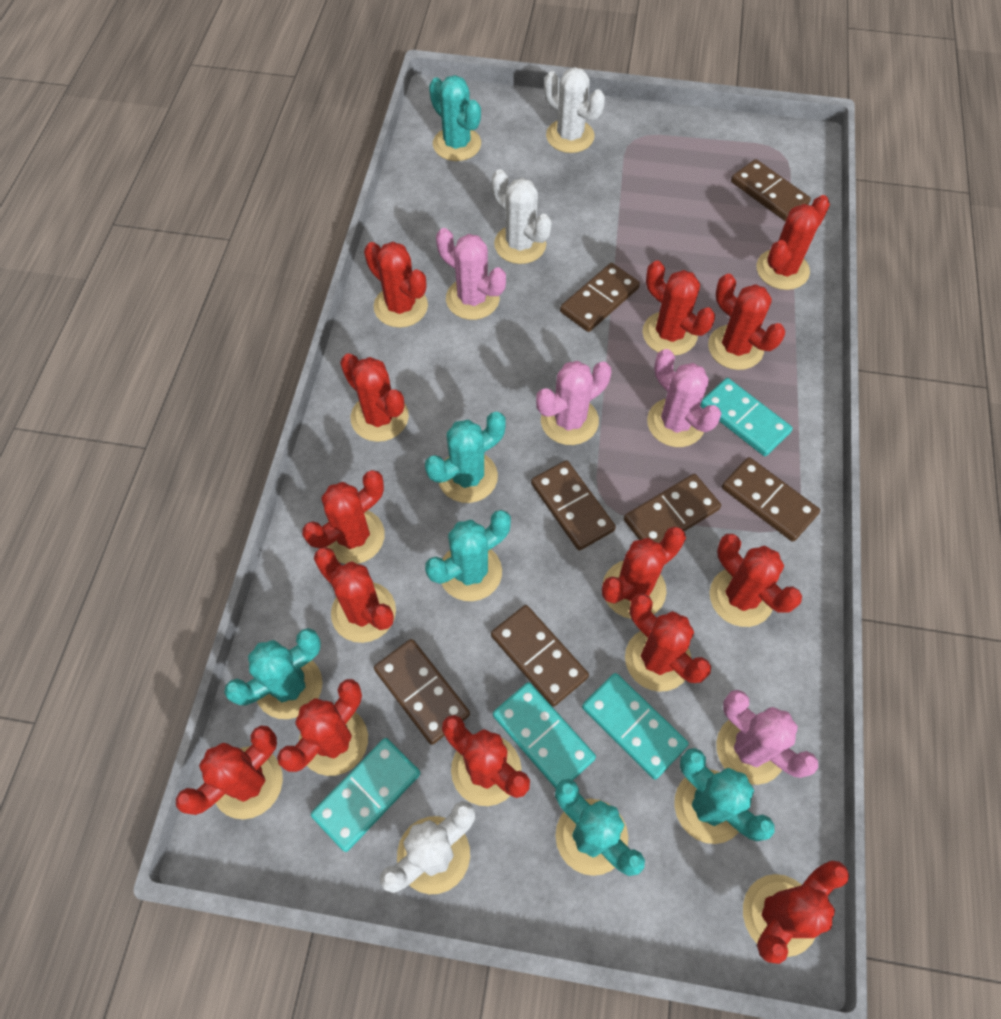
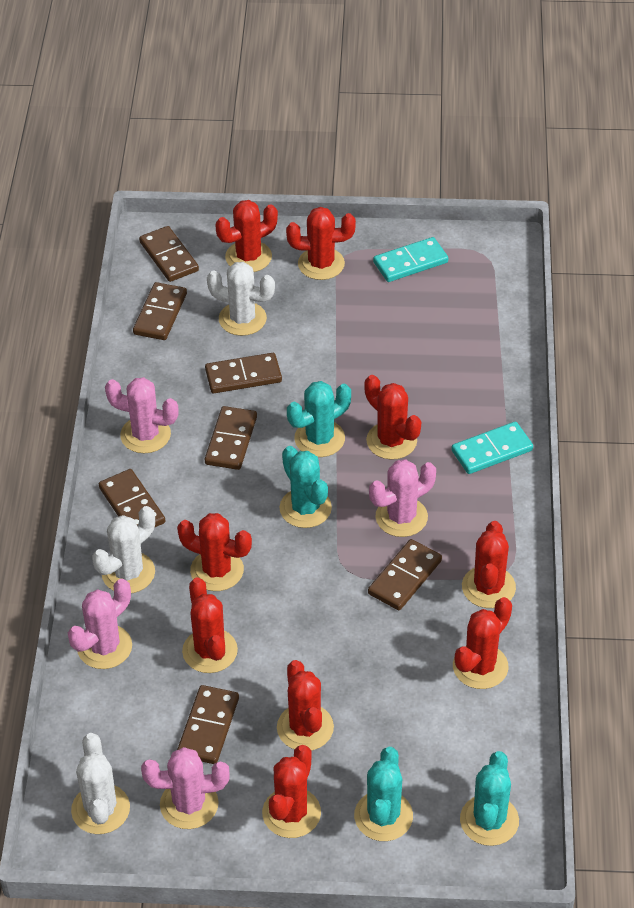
red cactus: [176,725,283,819] [277,679,368,776] [302,470,384,564] [314,547,396,643] [340,353,409,442] [364,242,428,328] [442,715,530,806] [602,526,686,619] [625,594,711,692] [642,260,715,356] [708,274,785,370] [710,534,802,627] [743,861,849,964] [757,195,830,290] = 14 -> [177,513,252,591] [182,577,238,673] [215,200,278,272] [262,745,321,838] [277,660,334,751] [286,207,356,280] [364,375,421,460] [453,597,512,689] [462,521,516,608] = 9
turquoise cactus: [224,628,322,719] [425,412,506,503] [425,510,511,601] [429,75,481,161] [555,779,645,876] [675,748,775,844] = 6 -> [279,446,332,528] [287,381,351,457] [354,747,413,841] [460,751,519,846] = 4
turquoise domino: [311,738,420,852] [493,682,596,789] [582,673,689,779] [700,378,793,456] = 4 -> [373,237,448,282] [451,422,533,474] = 2

